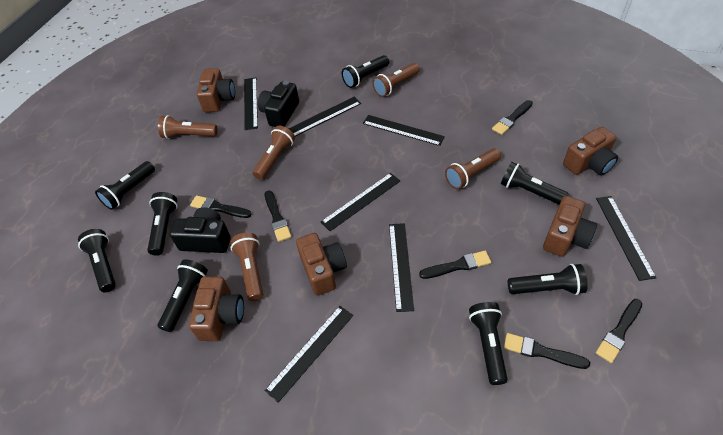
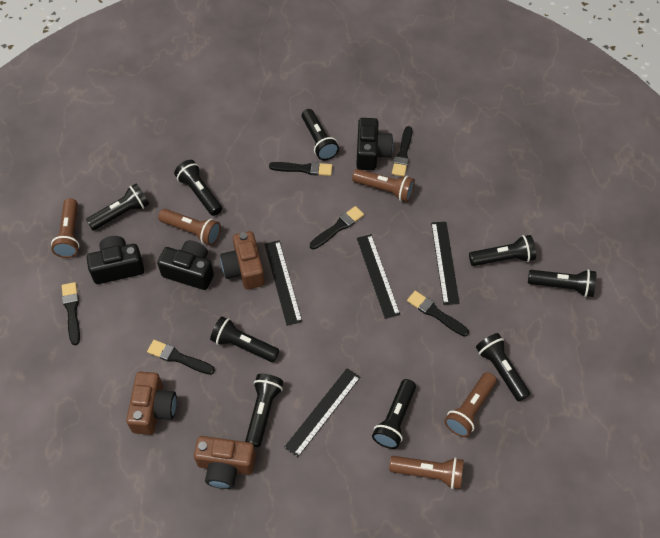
black camera: [169,207,231,253] [258,81,299,127] = 2 -> [87,236,144,284] [157,240,214,290] [356,118,393,170] = 3
black flashlight: [78,229,116,293] [95,161,155,210] [147,192,178,256] [158,259,208,332] [342,55,389,88] [469,302,508,385] [501,162,568,205] [508,264,588,295] = 8 -> [86,183,149,230] [174,160,222,216] [210,316,279,362] [245,374,283,447] [302,109,339,160] [372,379,416,449] [469,235,536,266] [476,333,530,402] [528,269,596,297] = 9
black ruler: [244,78,258,130] [265,306,353,403] [289,97,361,136] [321,173,400,231] [363,115,445,146] [389,223,414,312] [596,196,656,281] = 7 -> [264,241,303,326] [284,368,361,457] [357,234,400,319] [431,222,460,305] = 4
brown camera: [189,276,244,341] [197,68,235,112] [296,233,347,296] [543,196,597,257] [563,127,618,176] = 5 -> [126,372,177,435] [194,436,256,489] [220,231,265,290] = 3

